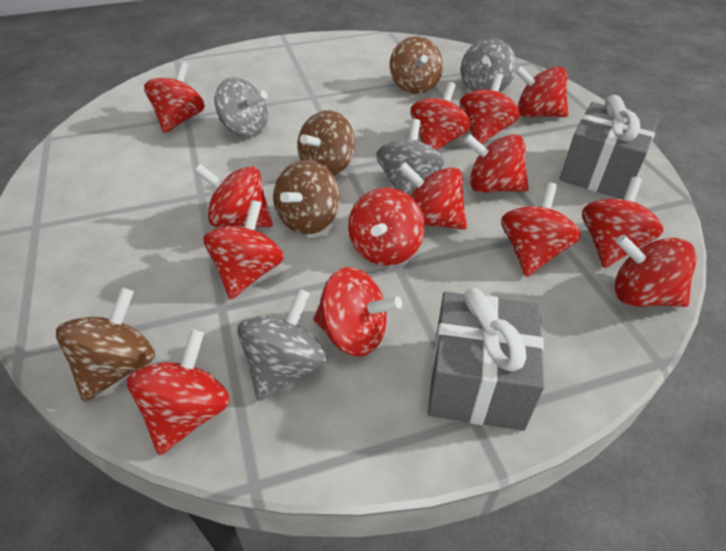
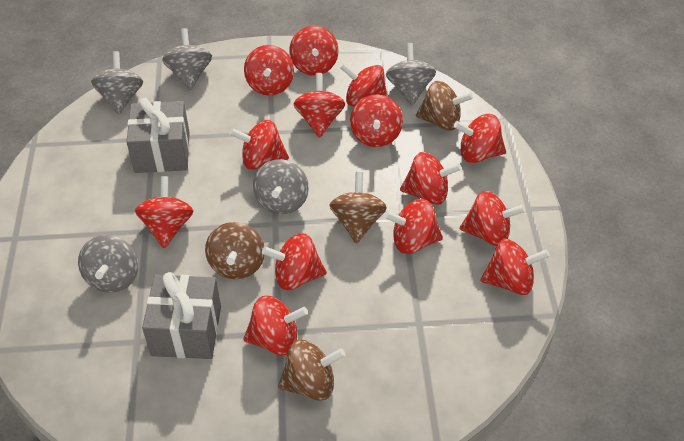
grey spinning top: [215,77,268,137] [237,289,326,401] [376,119,444,196] [461,38,517,92] = 4 -> [78,235,138,293] [91,51,143,115] [162,28,212,90] [253,159,309,214] [386,43,436,106] = 5

